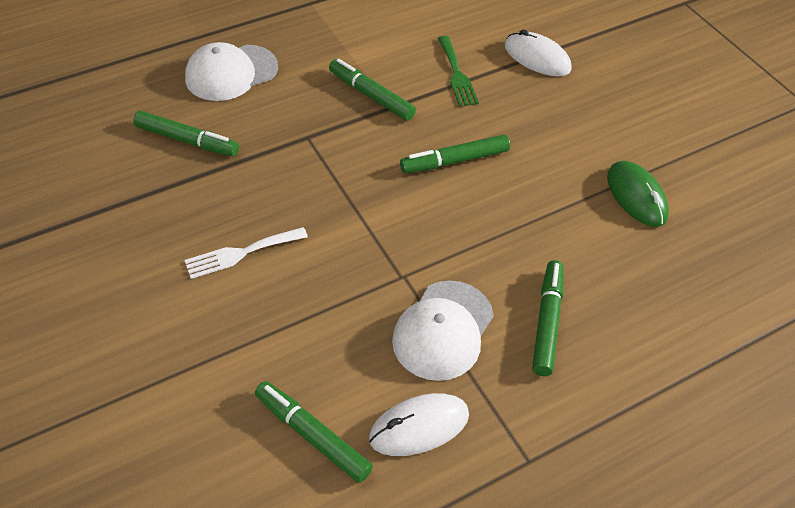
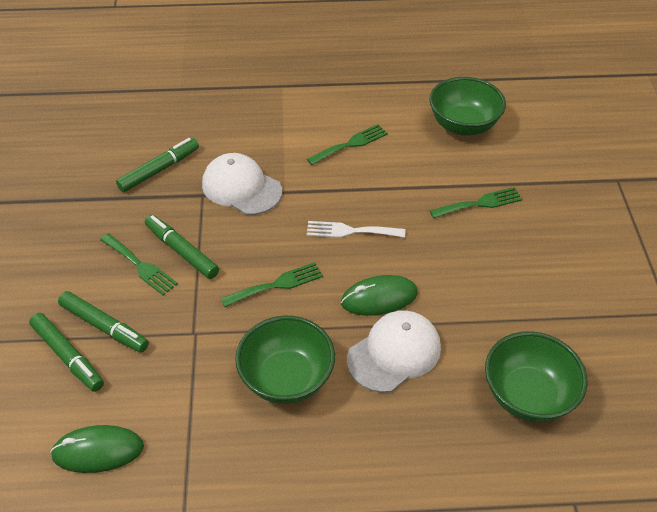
green bowl: none = 0 -> [235,316,335,404] [429,77,506,136] [485,331,588,422] = 3
green fork: [438,36,479,107] = 1 -> [100,233,178,295] [221,262,323,307] [307,124,388,165] [429,187,523,218] = 4
green marker: [133,111,239,156] [255,381,373,483] [329,59,416,121] [400,134,510,173] [532,260,564,376] = 5 -> [29,313,104,392] [58,291,149,352] [116,138,199,192] [145,215,219,279] = 4
green mouse: [607,161,669,227] = 1 -> [50,425,144,473] [341,275,418,316] = 2
white mouse: [369,393,469,456] [505,30,572,76] = 2 -> none = 0

